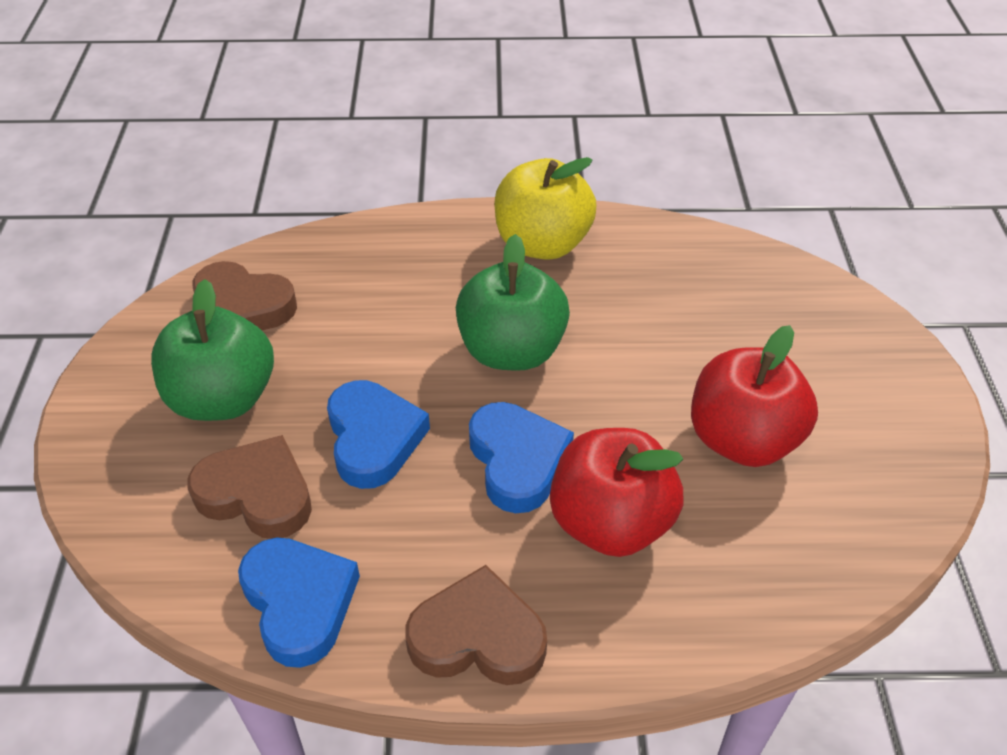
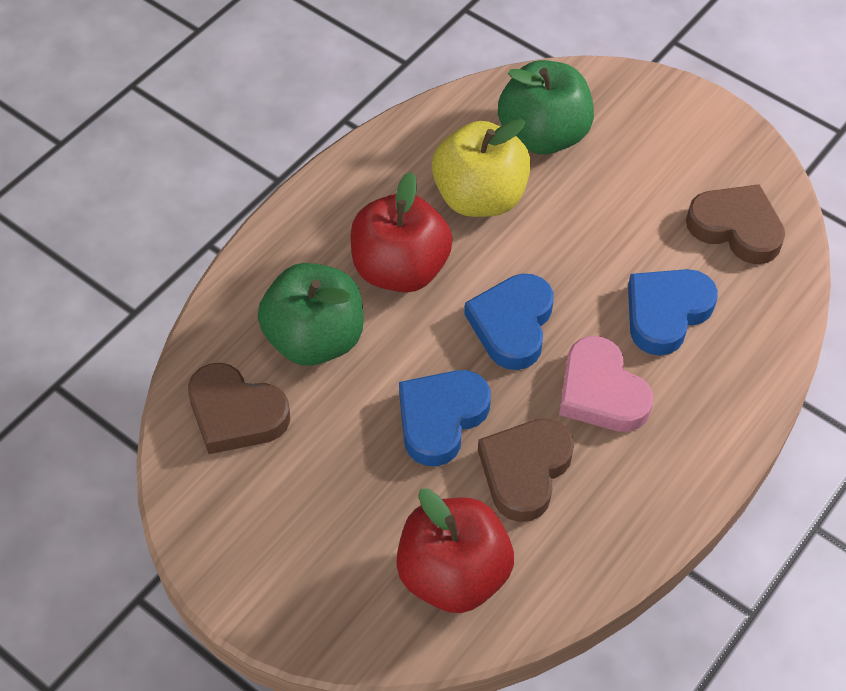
pink heart: none = 0 -> [559,336,653,432] = 1

